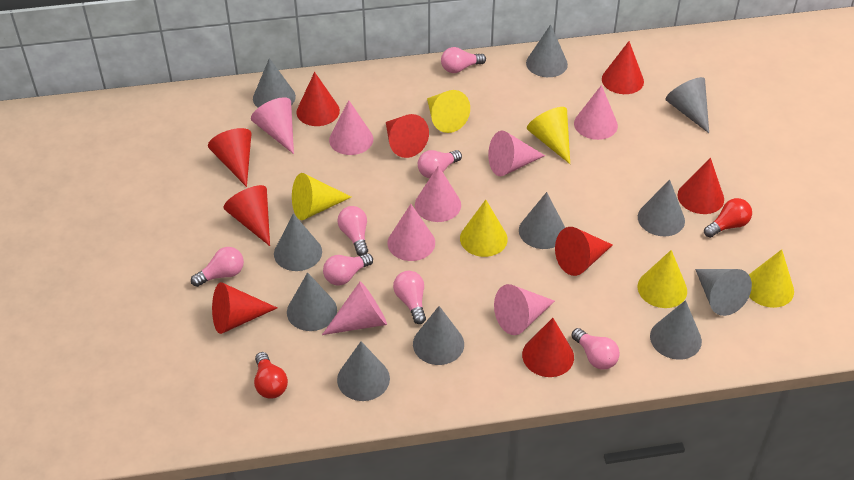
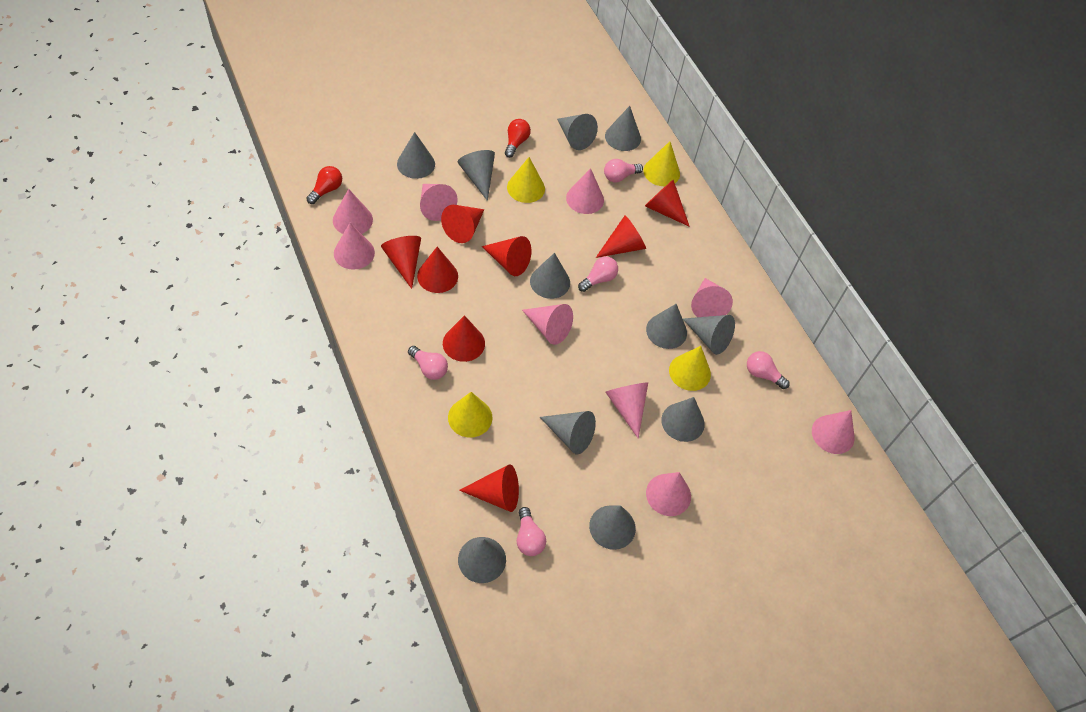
pink cone: [251,97,294,154] [322,281,387,335] [329,100,373,155] [388,204,435,261] [415,165,461,222] [488,131,545,176] [494,284,555,335] [574,85,618,140] = 8 -> [333,189,373,234] [334,223,375,270] [420,184,458,221] [522,304,573,345] [566,168,604,214] [605,382,648,439] [646,472,691,516] [691,278,733,317] [812,410,855,454] = 9
pink light bulb: [191,247,244,287] [323,253,373,285] [337,206,368,256] [393,271,426,324] [418,150,462,178] [441,47,486,73] [571,328,620,370] = 7 -> [408,346,448,380] [517,507,546,556] [578,257,618,292] [604,159,643,182] [747,351,790,389] = 5
red cone: [208,128,251,187] [212,282,277,334] [223,185,270,246] [296,72,340,126] [386,114,429,158] [522,318,574,377] [555,227,613,276] [602,41,644,94] [678,158,724,214] = 9 -> [381,236,421,289] [417,247,458,293] [441,205,484,243] [443,315,485,362] [459,464,519,512] [482,236,531,276] [596,215,646,258] [645,180,690,227] = 8
yellow cone: [292,173,351,220] [427,90,470,133] [460,200,508,257] [527,107,570,164] [638,250,687,308] [749,249,794,308] = 6 -> [448,392,492,437] [507,157,545,203] [643,141,680,186] [669,346,711,391] = 4

